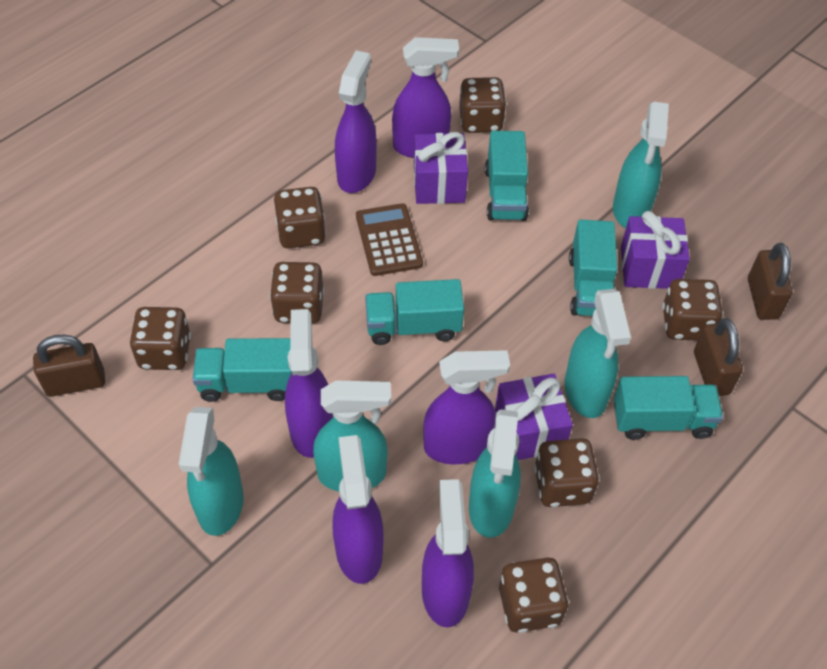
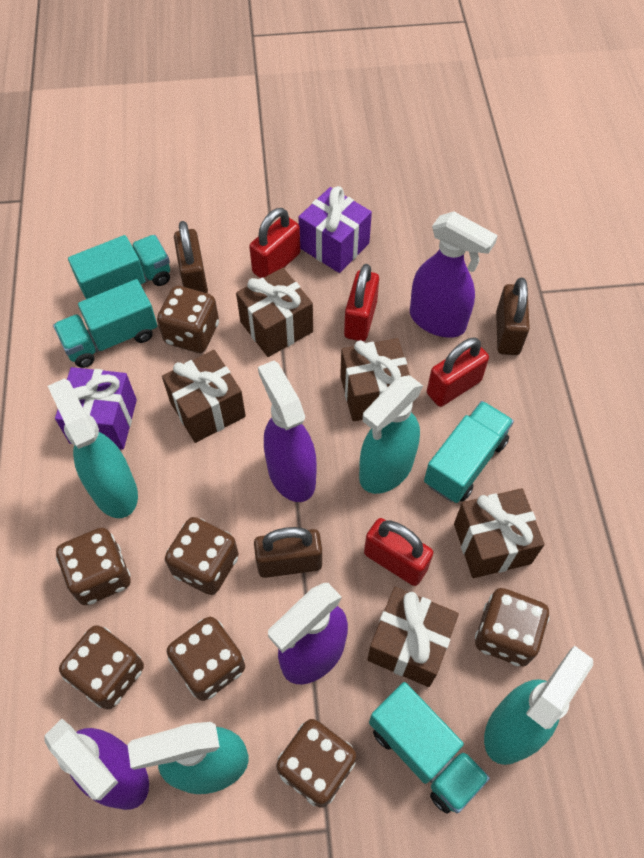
brown calculator: [356,203,423,276] = 1 -> none = 0
brown gift: none = 0 -> [162,350,246,443] [236,268,313,357] [340,338,410,421] [367,587,459,687] [454,488,545,578] = 5
purple gift: [414,132,468,204] [495,373,573,460] [621,211,690,289] = 3 -> [55,367,137,450] [298,186,372,273] = 2
purple spray bottle: [285,309,333,458] [332,435,384,584] [335,50,377,193] [392,37,459,158] [422,479,474,627] [423,350,510,464] = 6 -> [44,719,149,810] [258,361,317,502] [268,583,348,684] [410,212,498,338] = 4
red padlock: none = 0 -> [249,208,300,278] [344,264,379,341] [364,518,433,586] [427,338,489,407] = 4
turquoise spray bottle: [179,407,244,536] [313,381,391,492] [469,409,521,538] [564,289,631,418] [613,102,669,228] = 5 -> [48,378,138,518] [128,722,249,794] [359,375,423,494] [484,646,593,765] = 4
turquoise truck: [192,338,292,402] [365,279,464,345] [485,131,529,221] [569,220,618,316] [614,376,723,440] = 5 -> [53,279,157,368] [68,235,170,299] [369,682,490,814] [424,401,514,503] = 4

